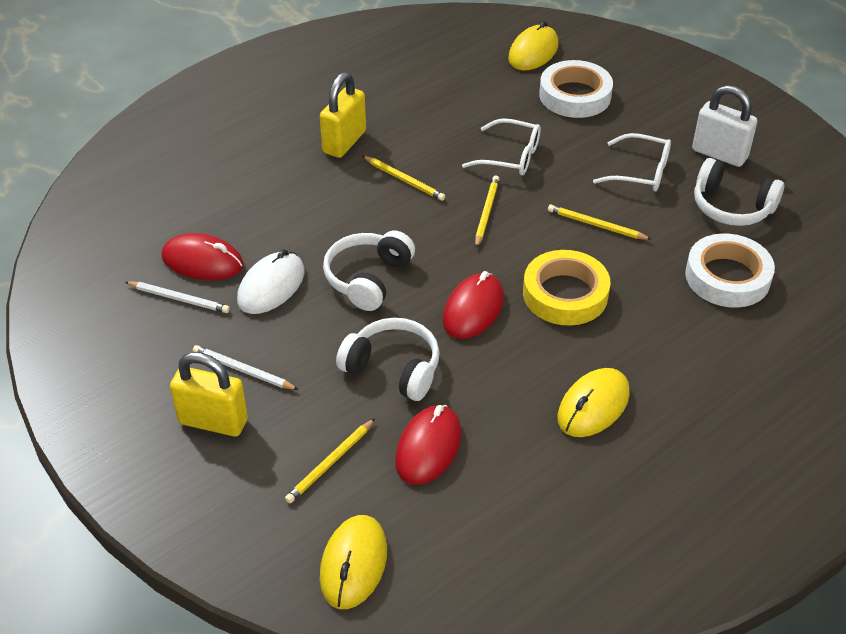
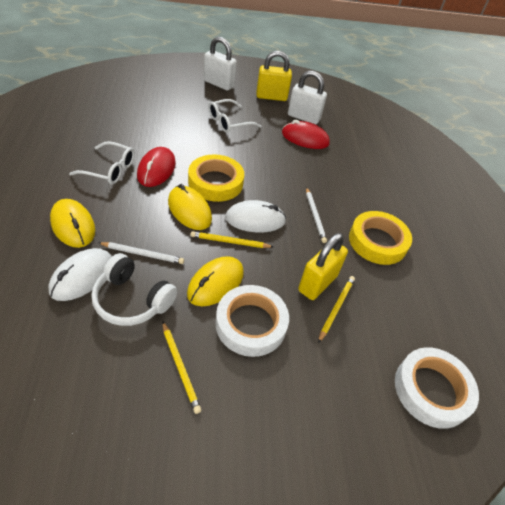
red mouse: [162,233,244,280] [395,405,461,485] [443,271,504,339] = 3 -> [137,147,176,187] [282,120,330,149] = 2
white headphones: [323,230,415,311] [336,318,440,401] [694,158,784,226] = 3 -> [91,253,178,326] = 1
white mouse: [237,250,305,314] = 1 -> [48,248,112,301] [225,200,286,232] = 2
white padlock: [692,85,757,167] = 1 -> [204,37,237,91] [288,71,327,124] = 2
yellow pencil: [285,418,375,504] [363,156,445,201] [475,175,499,248] [548,205,652,240] = 4 -> [163,322,202,414] [190,231,273,248] [318,276,355,343] = 3
yellow tape: [523,250,610,326] = 1 -> [188,154,244,202] [349,211,412,265] = 2

